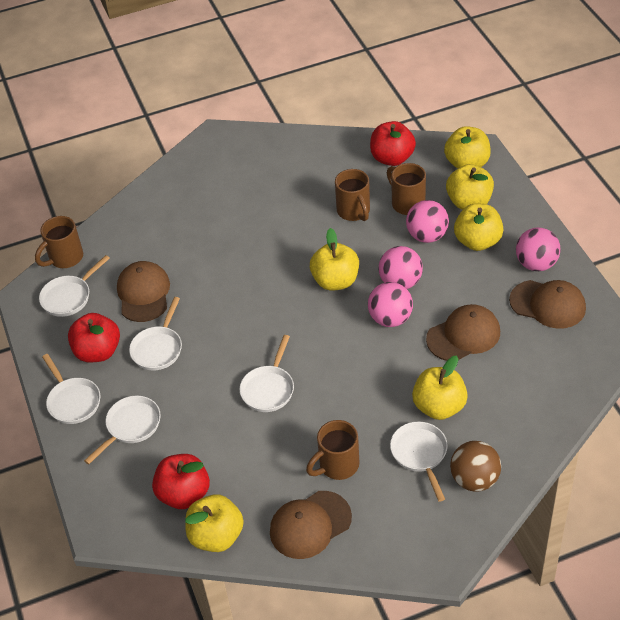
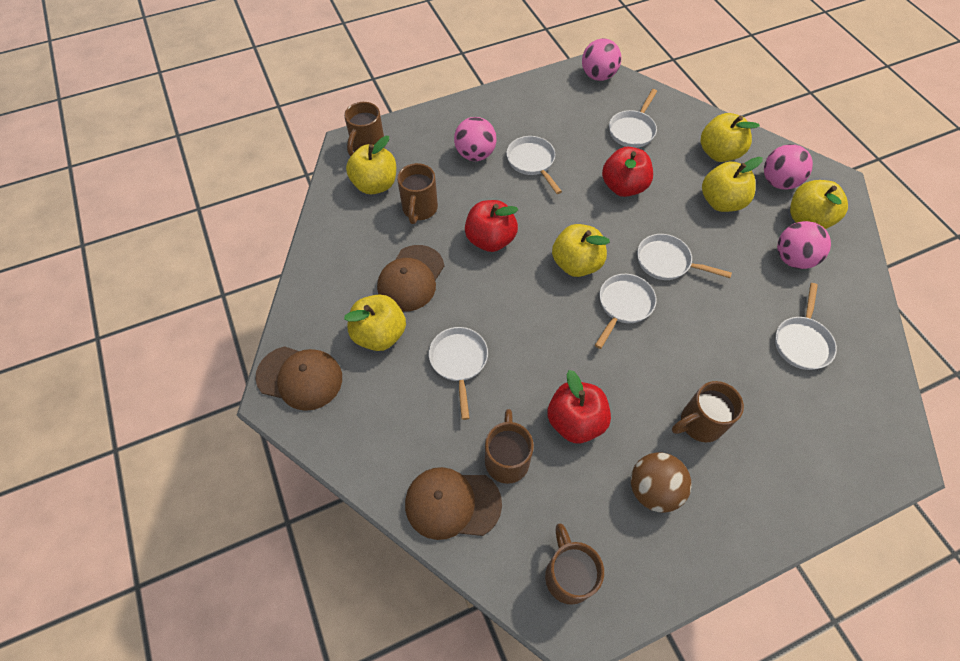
brown cap: [117,261,170,322] [270,491,352,559] [426,304,500,361] [509,280,586,329] = 4 -> [255,346,342,411] [377,245,444,312] [405,467,502,540] = 3
brown mug: [35,216,83,268] [306,420,360,480] [335,169,370,221] [387,163,426,215] = 4 -> [344,102,384,156] [397,163,438,224] [485,409,534,484] [545,523,604,605] [672,381,744,442] = 5

